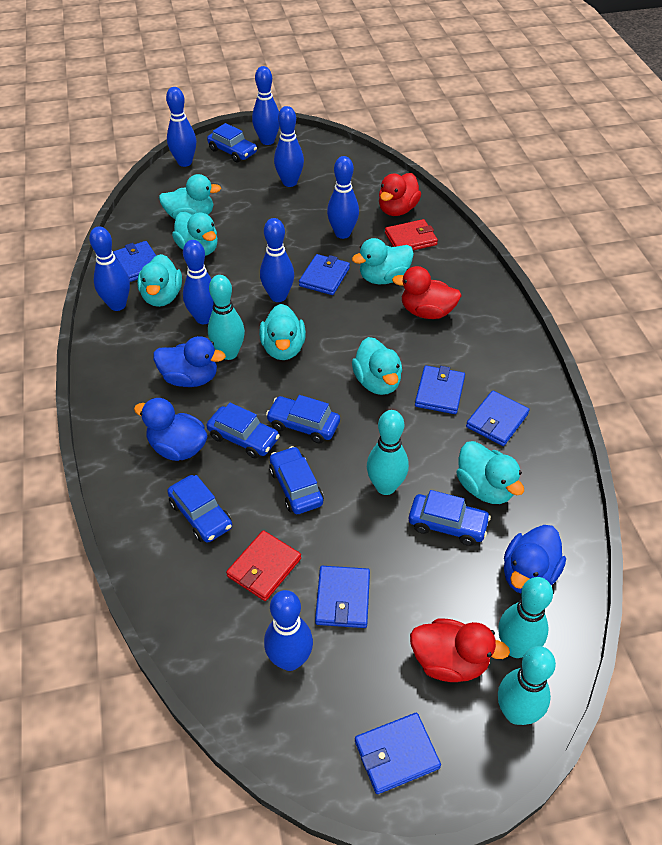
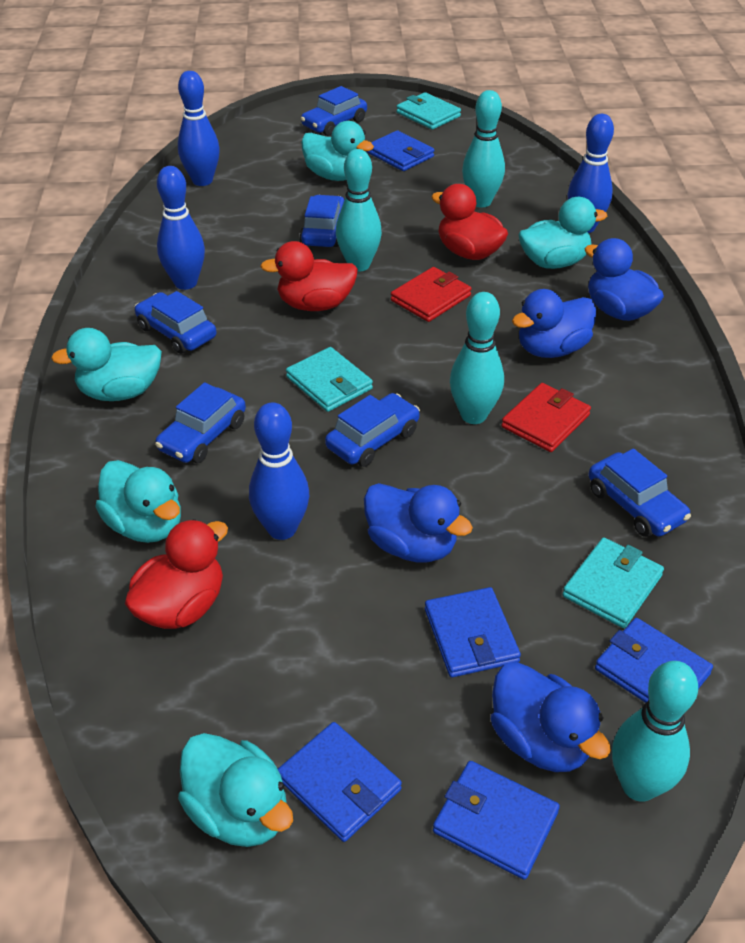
blue bowling pin: [89,226,130,311] [166,87,196,167] [183,240,214,324] [252,66,280,145] [260,218,294,302] [264,590,313,671] [274,106,304,187] [327,156,359,239] = 8 -> [157,166,205,290] [178,71,220,186] [249,402,309,540] [568,114,614,233] = 4
blue duck: [134,398,207,461] [153,336,226,387] [504,525,566,593] = 3 -> [364,483,473,562] [491,662,611,772] [512,289,596,358] [585,238,664,321] = 4
blue wallet: [113,241,156,282] [299,254,350,295] [315,566,370,628] [355,712,441,794] [415,365,465,414] [466,391,530,446] = 6 -> [278,722,402,842] [367,130,435,171] [425,587,521,677] [433,761,560,880] [595,618,713,703] = 5
turquoise duck: [137,254,182,307] [159,174,221,220] [172,212,218,256] [259,304,306,360] [352,238,414,284] [352,337,402,395] [456,441,524,504] = 7 -> [51,328,162,401] [95,460,181,543] [178,733,293,847] [301,121,374,181] [518,197,607,269] = 5
turquoise wallet: none = 0 -> [286,347,373,412] [396,92,461,130] [562,538,664,628] = 3

